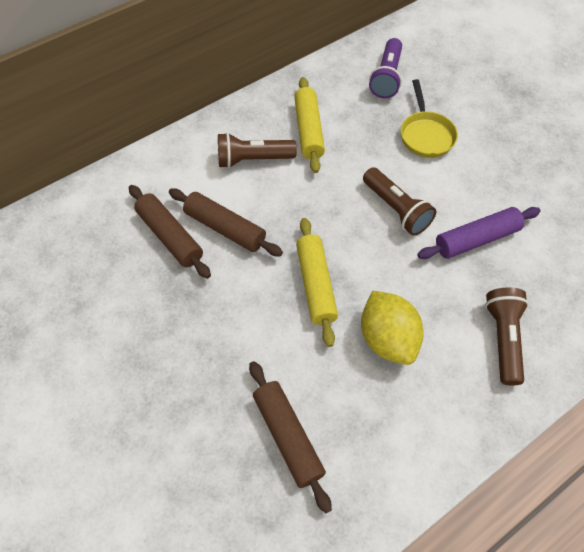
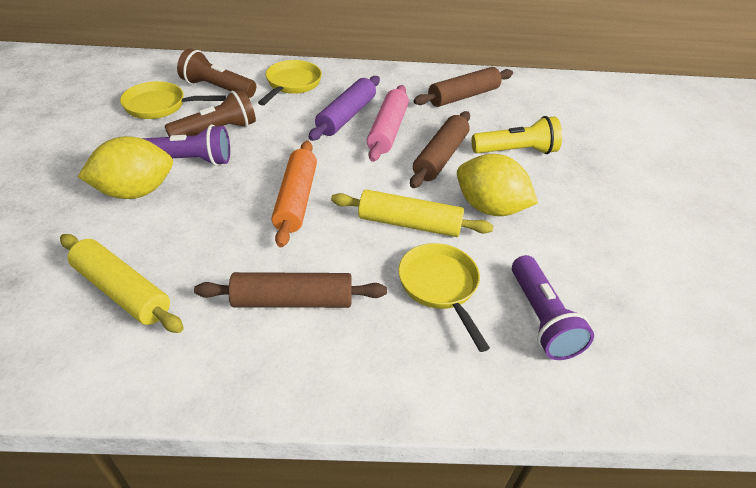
brown flashlight: [218,132,297,168] [363,167,436,236] [485,287,529,385] = 3 -> [165,89,256,137] [177,48,256,98] = 2
orange rolling pin: none = 0 -> [272,141,317,247] = 1
pink rolling pin: none = 0 -> [367,85,409,162] = 1
purple flashlight: [369,38,402,98] = 1 -> [141,125,230,166] [512,255,594,360] = 2
yellow flashlight: none = 0 -> [472,116,562,154] = 1
yellow lemon: [361,291,424,365] = 1 -> [78,136,173,199] [457,154,538,216] = 2
yellow pan: [401,79,458,158] = 1 -> [120,81,226,119] [258,60,322,106] [398,243,490,352] = 3

